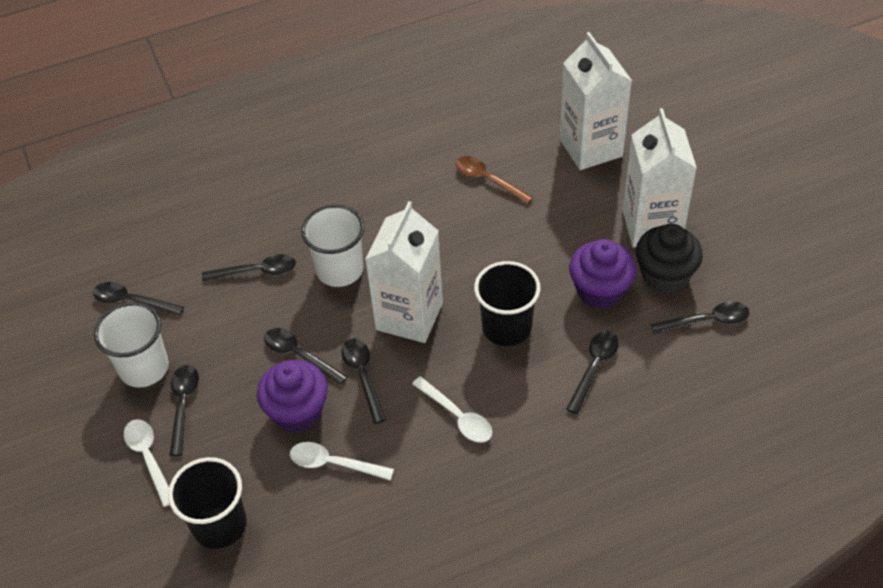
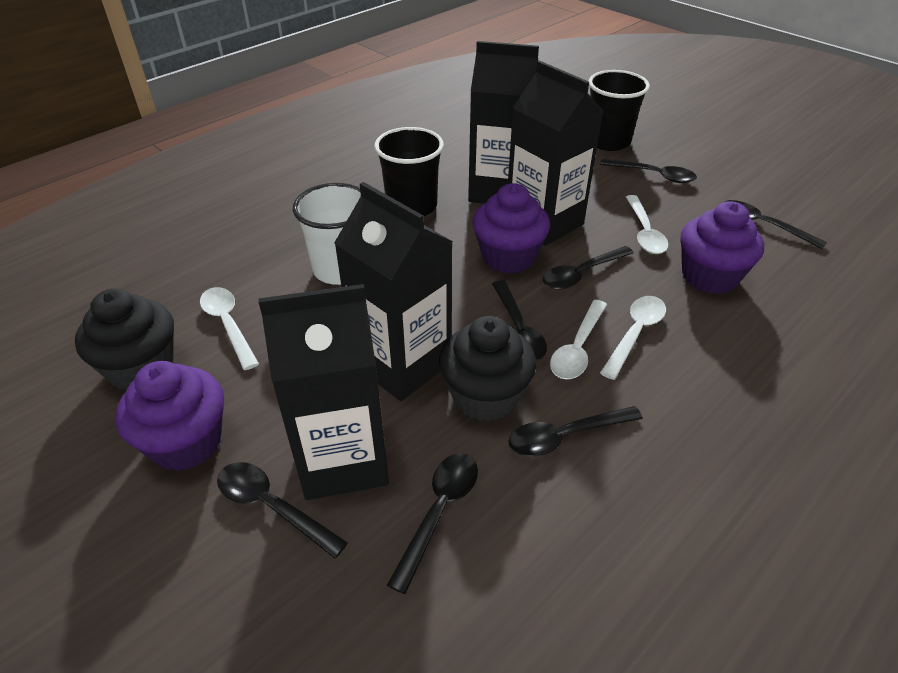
black carton: none = 0 -> [258,284,389,500] [334,182,453,401] [468,41,539,204] [508,60,603,246] = 4
black cupcake: [636,224,703,293] = 1 -> [75,289,174,390] [439,316,536,421] = 2
brown spoon: [456,156,533,204] = 1 -> none = 0
purple cupcake: [257,360,328,433] [569,239,636,309] = 2 -> [115,361,224,471] [473,183,550,274] [680,201,764,294] = 3
white carton: [365,201,443,343] [560,32,632,170] [623,108,697,248] = 3 -> none = 0
white cup: [94,302,169,388] [301,205,365,287] = 2 -> [293,183,361,285] = 1
white spoon: [124,419,170,507] [290,442,394,481] [412,377,492,443] = 3 -> [200,287,259,370] [550,300,607,379] [600,296,666,380] [626,195,669,254] = 4

